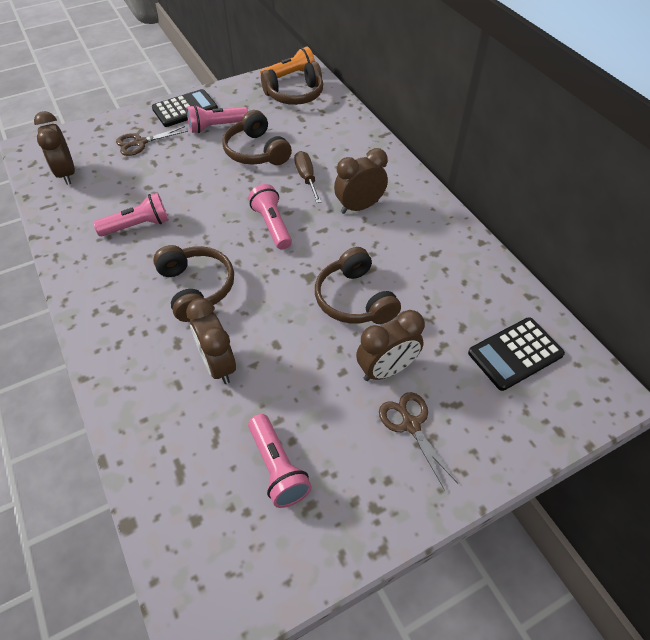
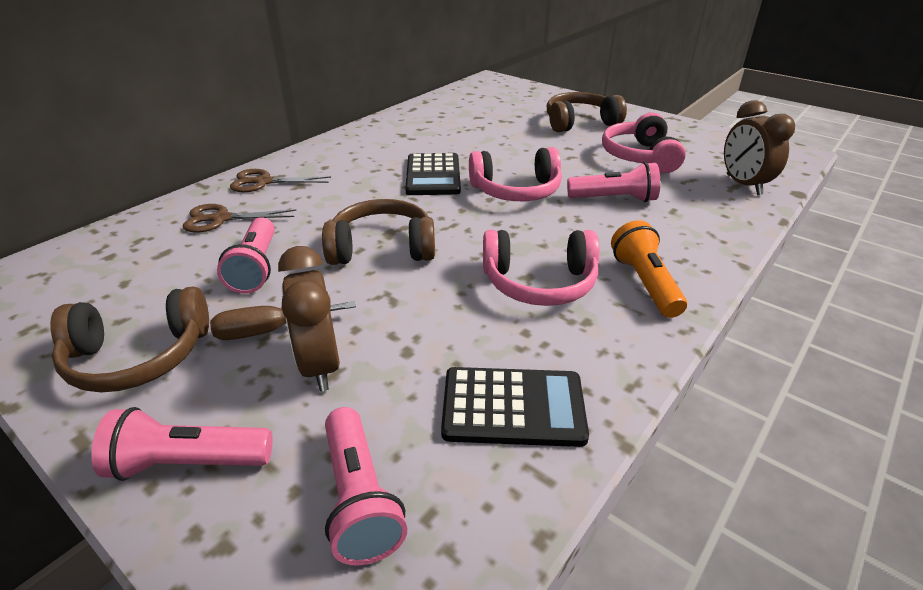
brown clock: [34,111,75,185] [186,298,236,384] [334,148,388,214] [356,310,425,381] = 4 -> [278,246,340,391] [724,100,795,195] = 2
brown headphones: [153,245,234,322] [222,110,292,165] [261,61,323,105] [315,247,401,324] = 4 -> [50,287,209,393] [322,199,435,265] [547,92,627,132] = 3
pink headphones: none = 0 -> [469,147,562,201] [483,230,599,306] [602,112,686,173] = 3

